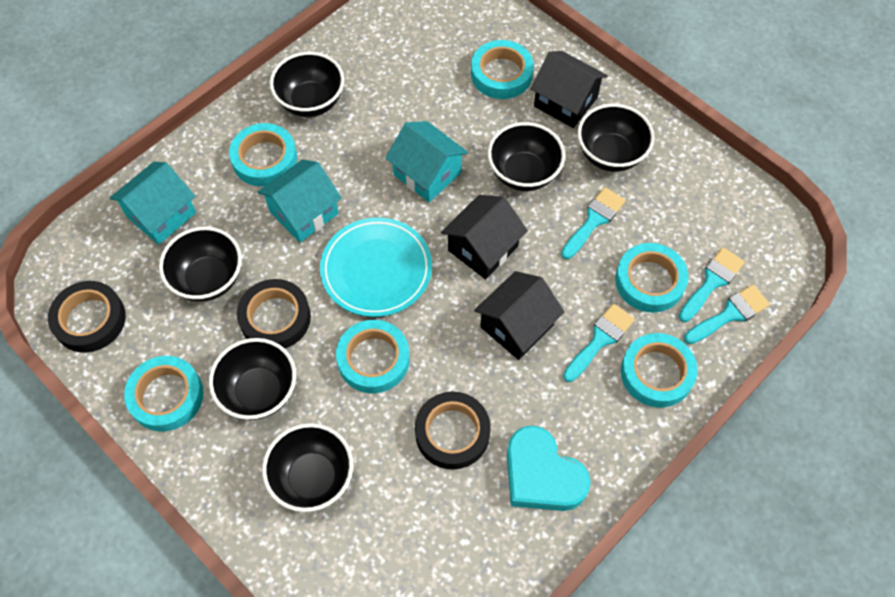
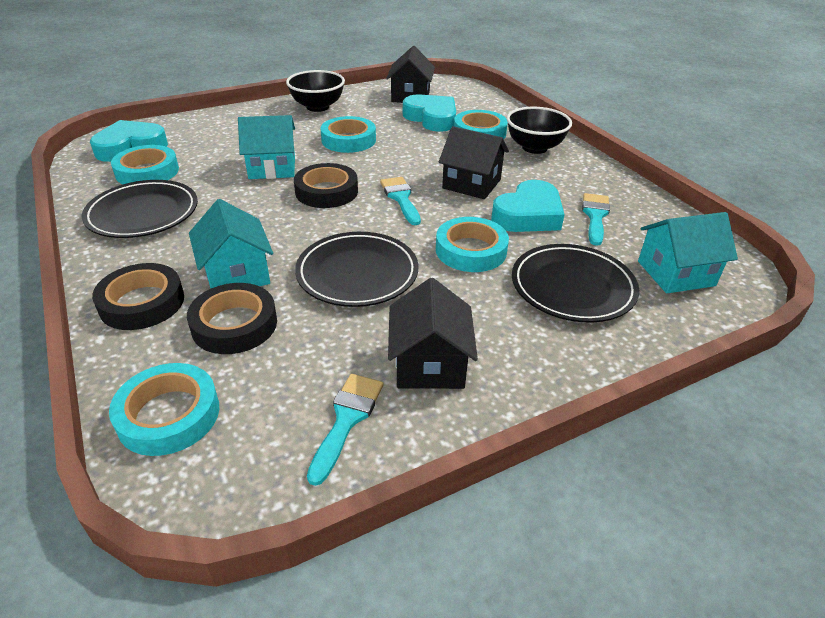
black bowl: [159,227,242,302] [209,338,296,420] [262,423,353,512] [270,52,344,117] [488,122,565,191] [577,104,654,172] = 6 -> [286,70,345,112] [507,106,572,154] = 2
black plate: none = 0 -> [82,180,198,238] [295,232,419,307] [512,244,639,323] = 3
turquoise brush: [561,187,626,259] [563,303,635,382] [678,247,745,322] [684,285,770,344] = 4 -> [307,374,384,486] [380,177,421,225] [582,193,610,246] = 3
turquoise heart: [507,425,591,511] = 1 -> [90,120,168,162] [403,95,456,132] [491,180,565,232] = 3
turquoise plate: [320,217,432,317] = 1 -> none = 0
turquoise tape: [124,356,203,431] [229,123,297,187] [336,320,410,393] [471,40,534,99] [615,243,688,313] [621,333,698,408] = 6 -> [109,363,219,456] [111,145,179,184] [320,116,376,153] [436,217,509,272] [454,110,508,139] = 5

